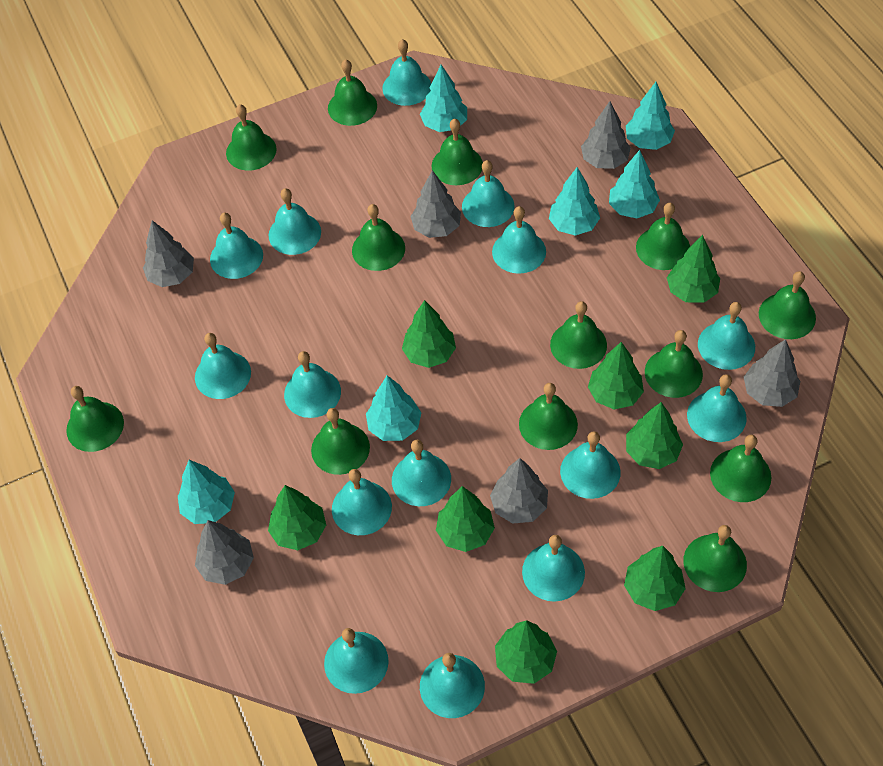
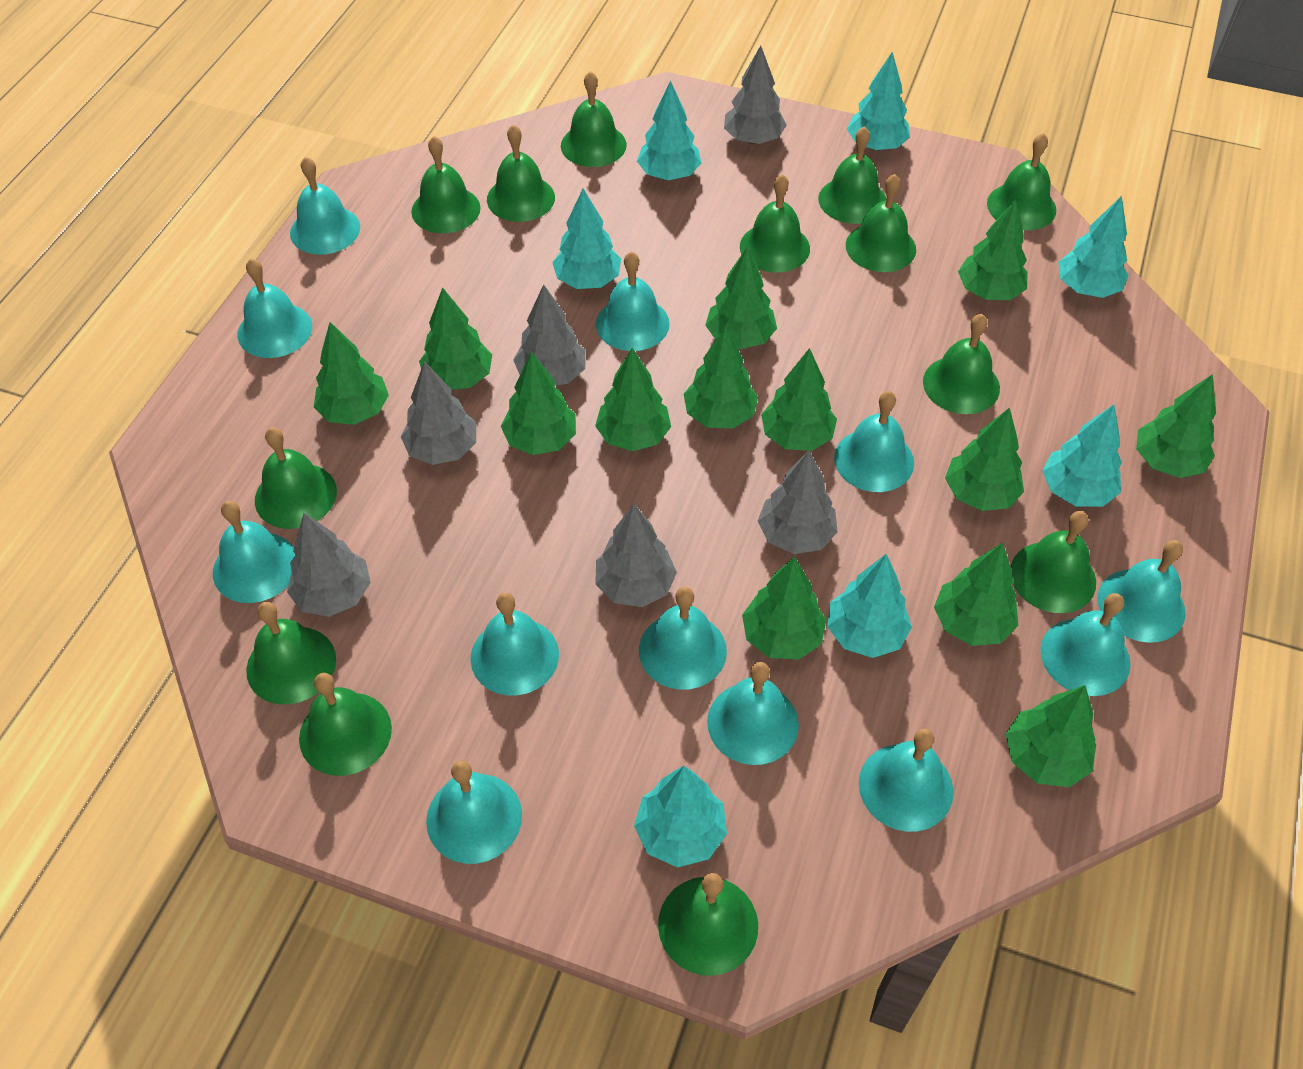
green tree: [268,485,326,550] [402,300,456,368] [436,486,495,552] [495,621,557,684] [588,342,644,409] [624,546,686,611] [626,402,683,469] [667,235,720,303] = 8 -> [314,322,389,425] [419,287,492,390] [501,351,576,455] [595,348,671,451] [684,326,758,429] [705,246,777,349] [742,557,826,660] [761,348,837,451] [934,543,1018,646] [945,407,1024,511] [958,200,1028,300] [1006,685,1096,787] [1136,374,1216,478] = 13
turquoise bell: [195,333,251,399] [210,213,263,279] [268,188,321,255] [284,351,341,418] [324,628,389,694] [332,469,392,535] [382,39,431,106] [392,440,451,506] [420,653,485,718] [462,160,515,227] [492,206,546,274] [522,535,585,602] [560,431,620,499] [687,374,747,442] [698,302,755,370] = 15 -> [213,501,296,603] [237,258,312,358] [290,157,360,254] [426,761,522,864] [471,593,559,695] [596,251,670,351] [639,587,727,690] [707,662,799,765] [834,391,914,492] [859,728,953,832] [1040,593,1131,696] [1097,540,1186,643] = 12
turquoise tree: [178,460,235,524] [366,375,421,441] [420,65,467,132] [549,167,600,235] [609,150,660,218] [626,82,675,150] = 6 -> [552,189,621,289] [634,766,727,867] [637,80,701,180] [827,554,912,658] [847,52,910,151] [1042,405,1122,507] [1058,196,1129,298] = 7

